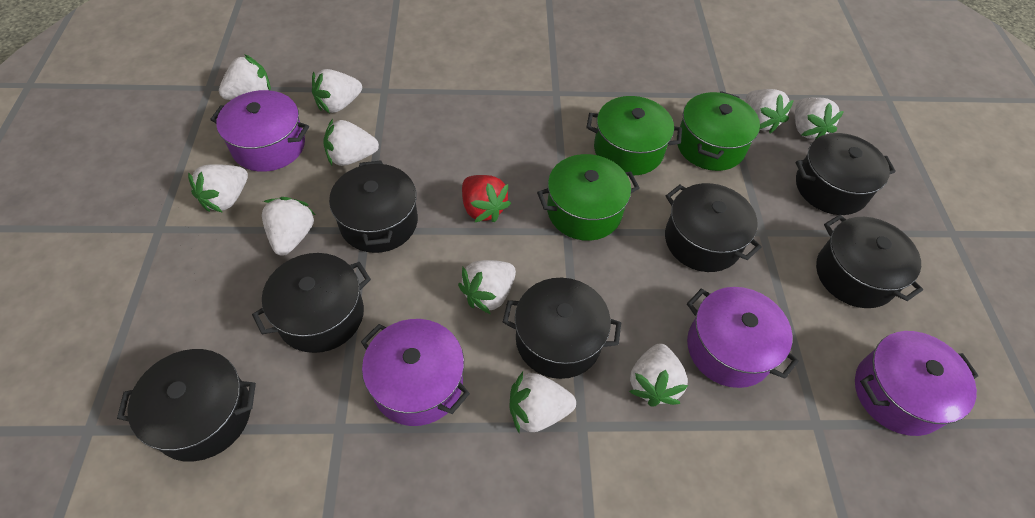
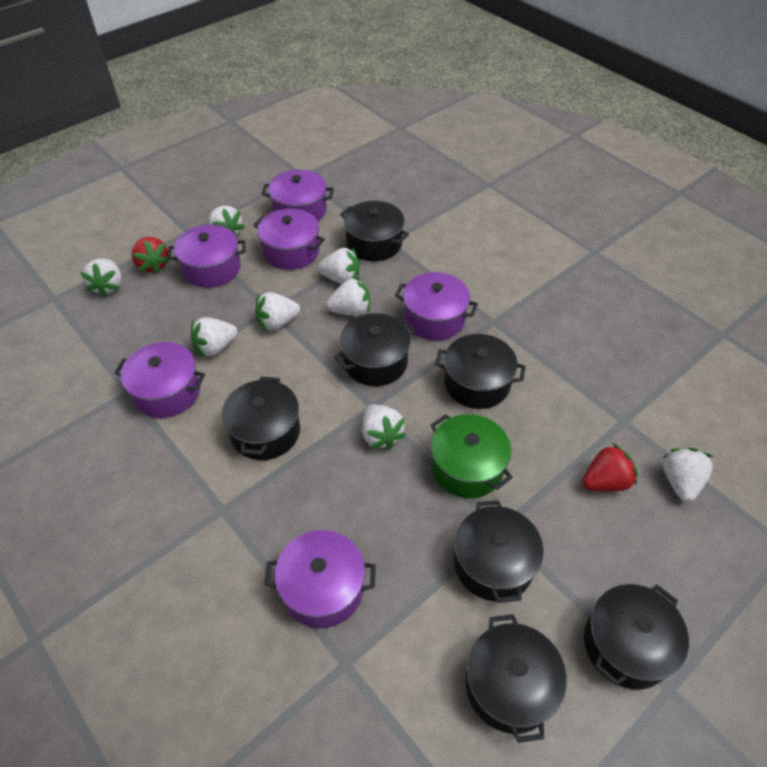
green pot: [537,154,639,241] [586,96,682,175] [677,91,760,171] = 3 -> [431,414,513,498] = 1
purple pot: [210,90,309,172] [361,319,470,426] [687,287,799,388] [855,331,979,436] = 4 -> [114,342,205,418] [168,225,246,288] [254,208,325,270] [262,169,334,221] [264,530,376,628] [395,272,478,341] = 6
red strawberry: [462,175,511,222] = 1 -> [131,237,171,274] [582,443,638,491] = 2
white strawberry: [188,164,248,213] [219,54,271,100] [262,197,315,256] [312,69,362,113] [323,119,379,166] [458,260,516,314] [509,372,576,432] [629,344,688,407] [746,89,794,134] [795,97,844,140] = 10 -> [81,258,122,298] [191,317,237,357] [208,206,245,236] [255,292,300,331] [318,247,359,284] [326,277,370,316] [362,404,406,450] [662,448,713,502] = 8

